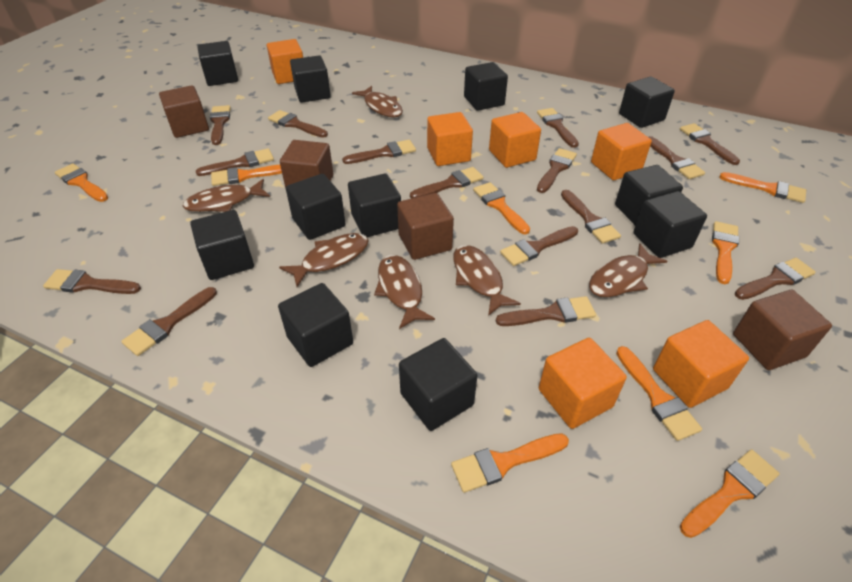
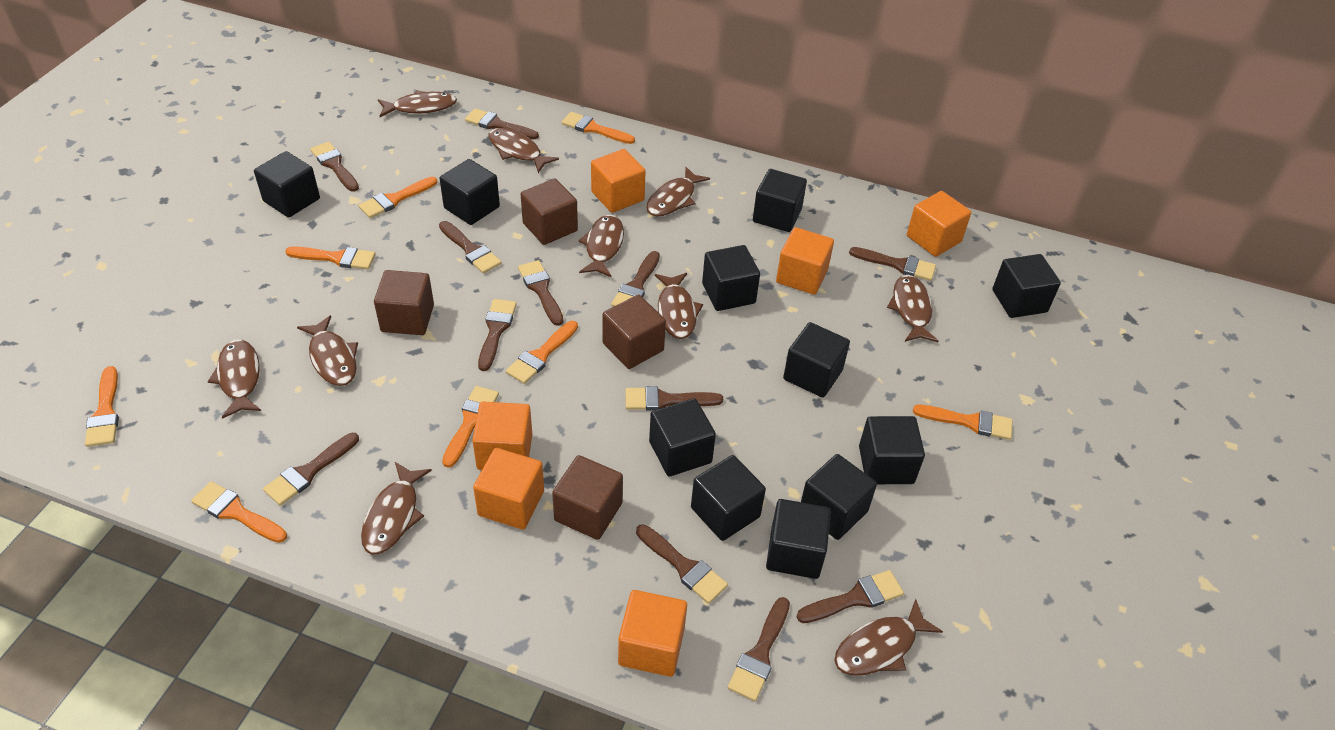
brown brush: [43,269,141,294] [121,287,217,356] [196,148,274,176] [210,105,231,145] [268,110,328,138] [342,140,416,164] [410,167,484,199] [496,296,596,326] [500,226,578,266] [537,108,579,148] [537,148,577,193] [561,190,621,244] [649,136,705,179] [680,123,740,165] [735,258,816,300] = 15 -> [263,433,359,506] [310,142,359,192] [439,221,501,274] [465,108,539,139] [478,299,517,371] [518,260,563,326] [611,251,660,307] [625,386,723,411] [636,524,728,604] [728,597,790,701] [797,570,904,623] [849,247,936,281] = 12
brown fish: [183,179,270,212] [279,233,369,287] [352,86,403,118] [374,255,435,329] [453,245,521,316] [589,243,667,297] = 6 -> [208,339,261,419] [297,315,358,386] [361,462,432,555] [378,90,457,117] [489,128,559,173] [578,215,624,278] [646,167,710,217] [655,273,703,339] [835,599,943,676] [887,275,938,342] = 10

